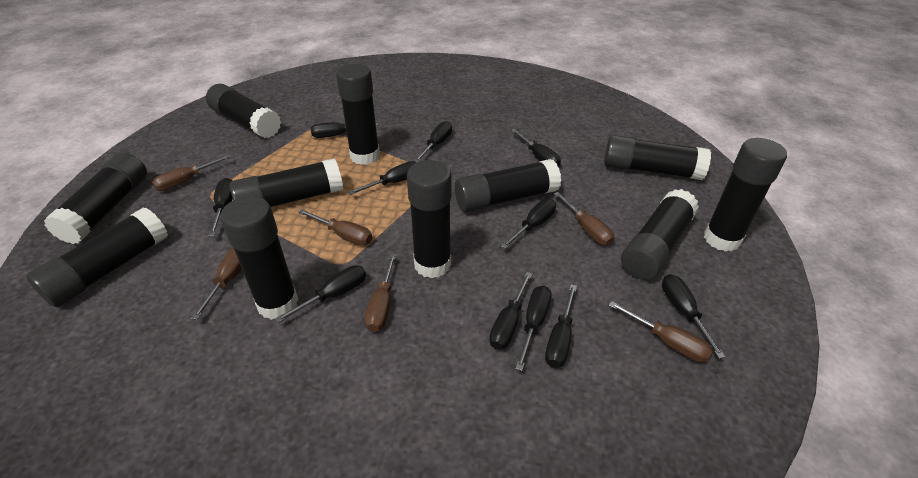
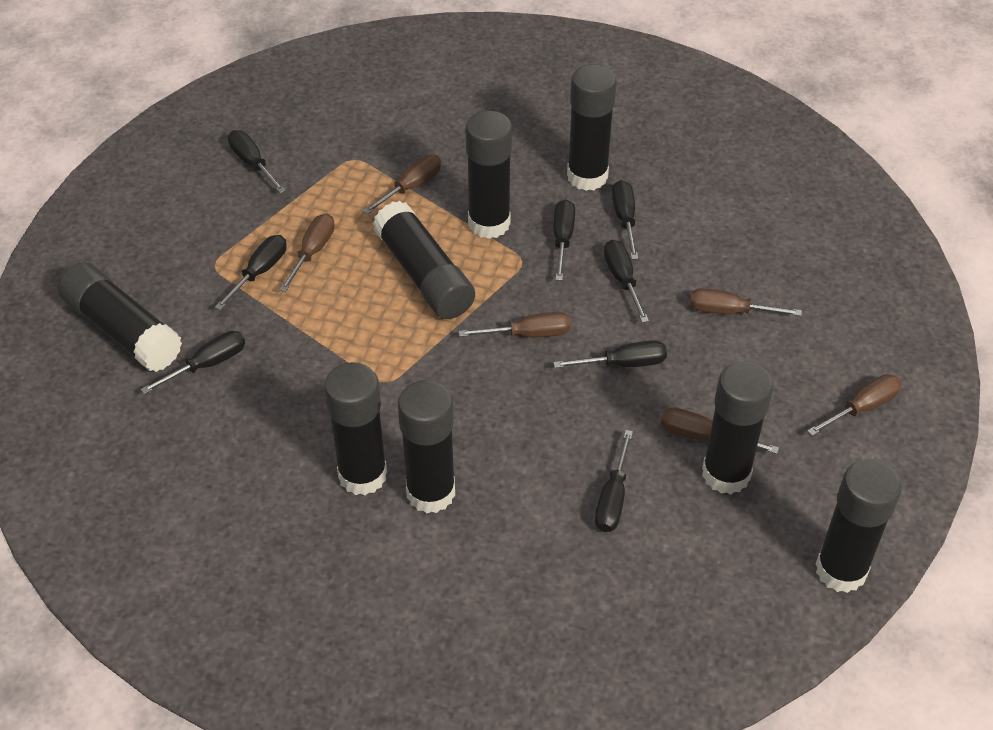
black glue stick: [26,208,168,307] [44,153,147,244] [206,84,281,138] [220,196,299,320] [230,158,343,207] [336,64,380,165] [407,160,452,278] [455,159,561,212] [604,135,711,180] [621,189,699,280] [704,138,787,252] = 11 -> [58,262,182,372] [324,362,387,495] [372,201,475,319] [398,380,455,513] [465,111,512,239] [567,64,617,191] [702,361,774,494] [816,459,902,593] = 8
black screwdriver: [209,178,233,236] [275,265,366,323] [311,122,382,138] [348,161,417,195] [414,121,452,162] [489,272,532,350] [501,199,556,249] [511,129,561,167] [515,286,552,371] [545,284,577,368] [662,274,725,359] = 11 -> [140,331,245,394] [215,235,287,310] [228,130,286,193] [553,340,667,368] [554,199,575,281] [595,430,633,532] [604,240,649,323] [612,180,638,259] = 8

